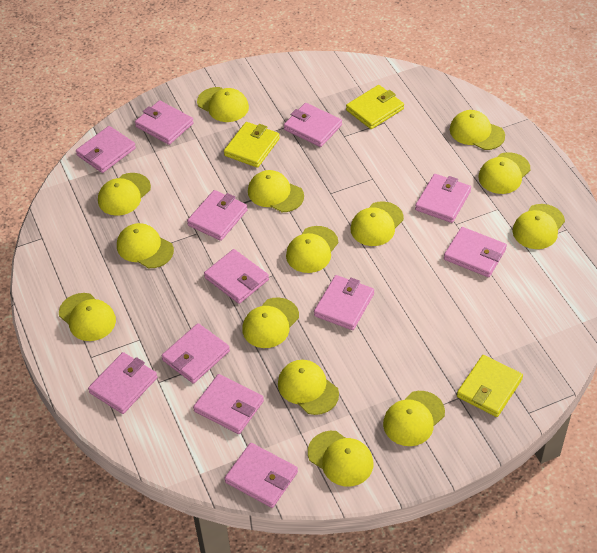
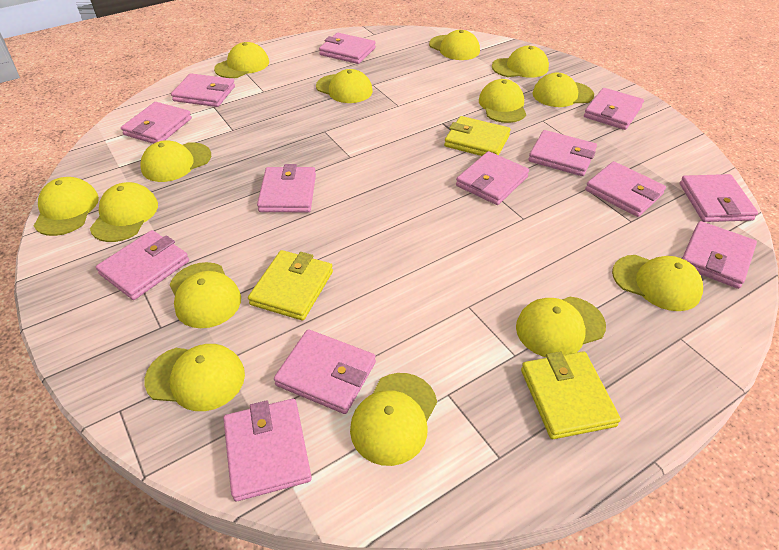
pink wallet: [76,126,136,173] [88,352,157,414] [135,100,194,145] [161,323,230,384] [187,190,248,241] [193,374,264,434] [204,249,269,304] [225,443,298,508] [284,103,342,147] [314,275,374,330] [415,174,471,223] [444,227,507,277] = 12 -> [96,230,189,300] [121,102,192,144] [171,73,235,107] [223,399,312,501] [257,164,316,212] [274,329,376,414] [319,33,376,64] [456,151,529,205] [528,130,597,176] [584,88,644,130] [585,161,666,217] [680,174,758,222] [682,221,757,289] = 13

